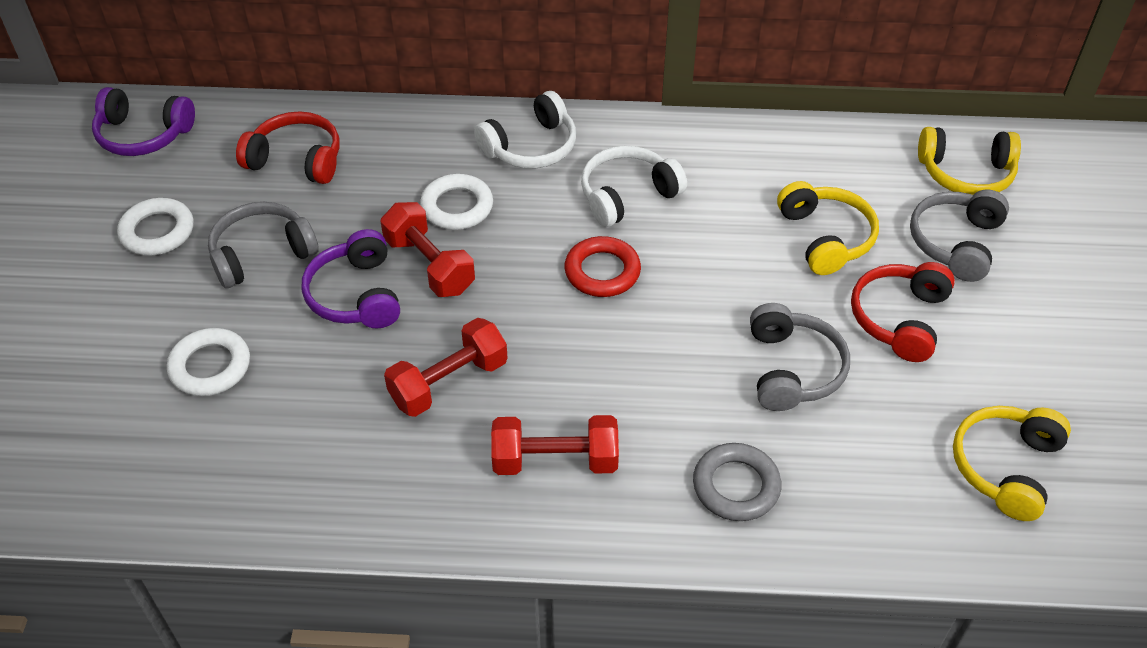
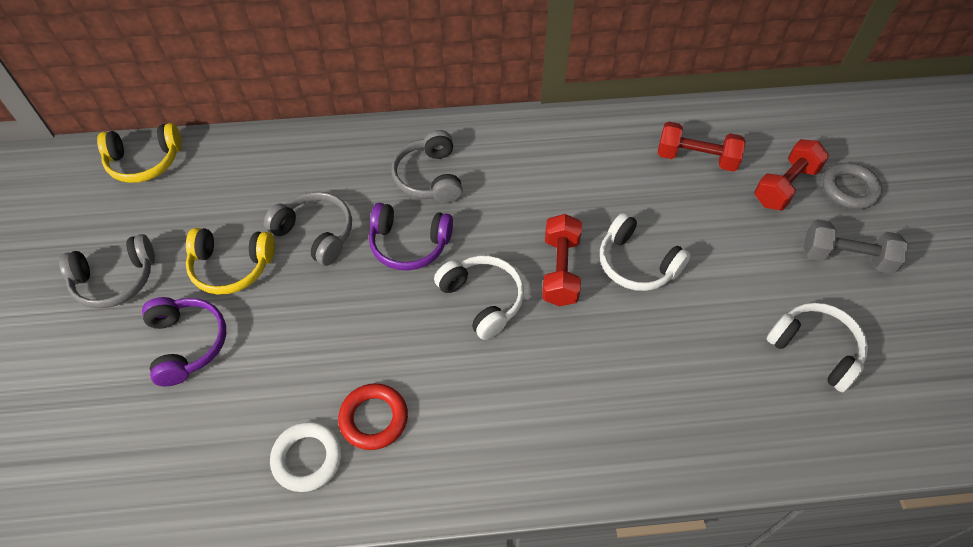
grey dumbbell: none = 0 -> [804,219,909,274] = 1
red headphones: [236,111,339,184] [851,262,955,362] = 2 -> none = 0
white headphones: [474,91,576,168] [581,146,687,227] = 2 -> [434,256,524,340] [600,212,690,291] [766,303,868,392] = 3
white ring: [117,198,194,256] [167,328,250,396] [420,174,493,230] = 3 -> [270,422,342,492] = 1
yellow headphones: [777,181,879,275] [918,127,1021,195] [953,406,1071,521] = 3 -> [97,123,182,183] [186,228,275,295] = 2

